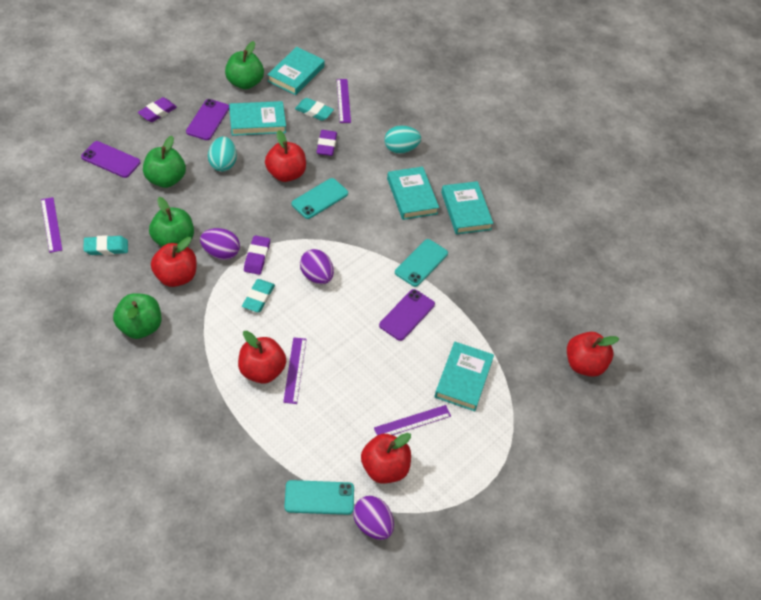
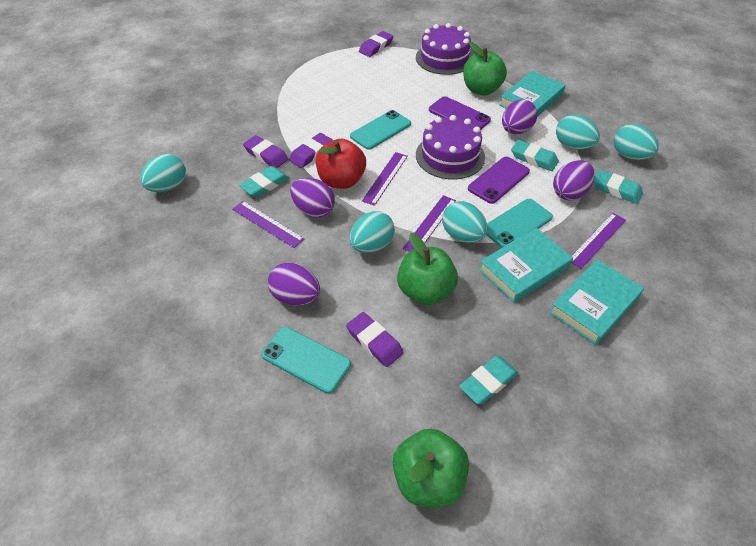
green apple: [113,293,161,339] [143,136,186,188] [149,197,194,247] [225,41,264,89] = 4 -> [393,429,469,507] [397,233,458,305] [463,42,507,95] = 3
purple cake: none = 0 -> [416,23,473,75] [416,115,485,180] = 2
purple egg: [200,228,240,260] [300,249,334,284] [353,496,394,540] = 3 -> [268,262,320,306] [290,178,335,217] [502,99,537,134] [553,160,594,200] = 4
purple eraser: [138,97,177,122] [244,235,270,275] [317,130,337,156] = 3 -> [243,135,288,168] [289,133,333,168] [346,312,404,367] [359,31,394,57] = 4
purple phone: [81,141,140,178] [186,99,229,140] [379,289,435,341] = 3 -> [429,96,491,130] [468,157,530,204] = 2
red apple: [151,237,196,287] [238,331,286,384] [265,130,306,182] [361,433,411,484] [567,332,619,377] = 5 -> [316,139,366,189] = 1
turquoise book: [229,101,286,136] [267,47,325,95] [387,167,439,220] [435,342,494,411] [441,181,493,234] = 5 -> [479,228,573,303] [499,71,566,117] [549,259,644,345] = 3
turquoise egg: [208,137,237,172] [384,126,421,154] = 2 -> [140,154,186,192] [350,211,395,253] [442,201,488,243] [556,114,600,150] [613,124,659,160] = 5
turquoise eraser: [83,235,128,255] [242,279,275,312] [295,98,334,121] = 3 -> [239,166,289,197] [459,356,518,404] [511,140,559,171] [593,169,643,204] = 4

